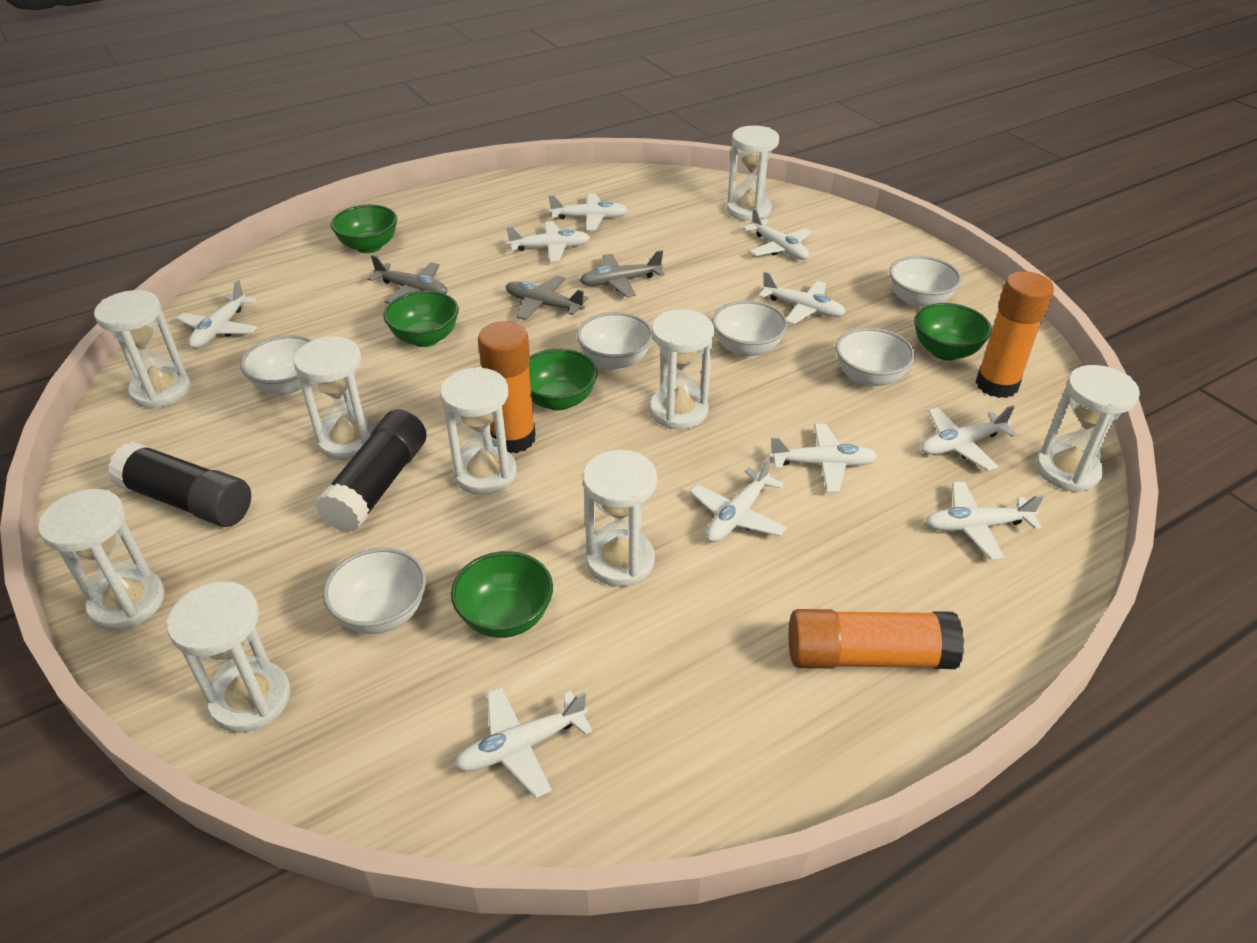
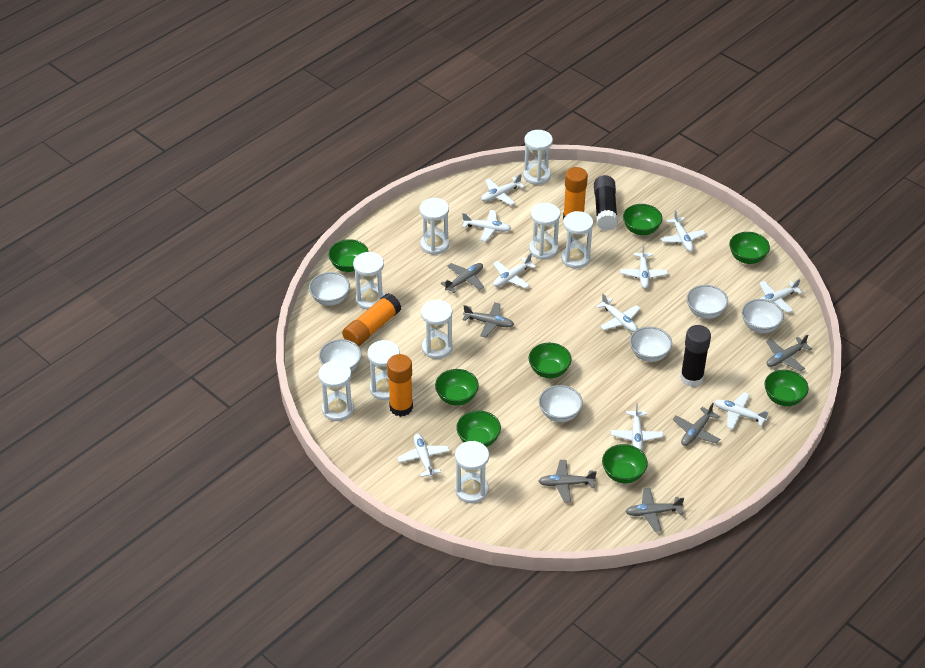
green bowl: [331,205,397,253] [383,291,459,347] [451,551,553,638] [529,349,598,411] [914,303,992,360] = 5 -> [328,239,369,272] [435,369,479,406] [456,410,501,447] [529,343,571,378] [602,444,648,483] [623,204,662,235] [729,232,770,264] [765,370,809,406] = 8
grey plane: [367,255,448,304] [506,276,588,320] [580,250,664,297] = 3 -> [441,263,484,293] [463,302,514,337] [538,460,597,502] [625,488,684,532] [673,403,720,446] [766,334,812,371] = 6

